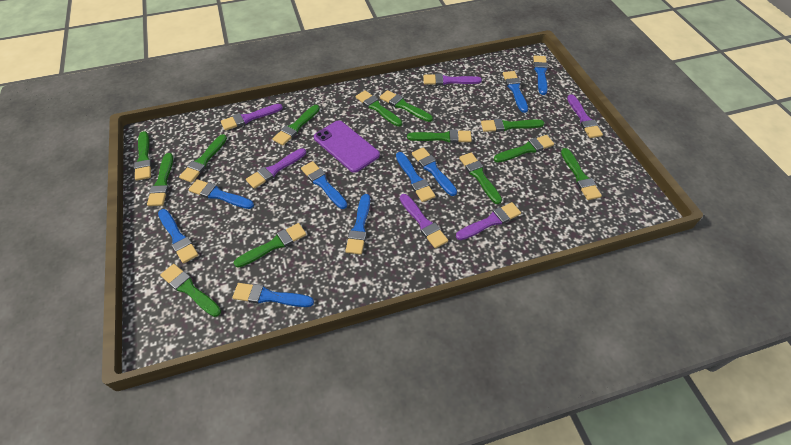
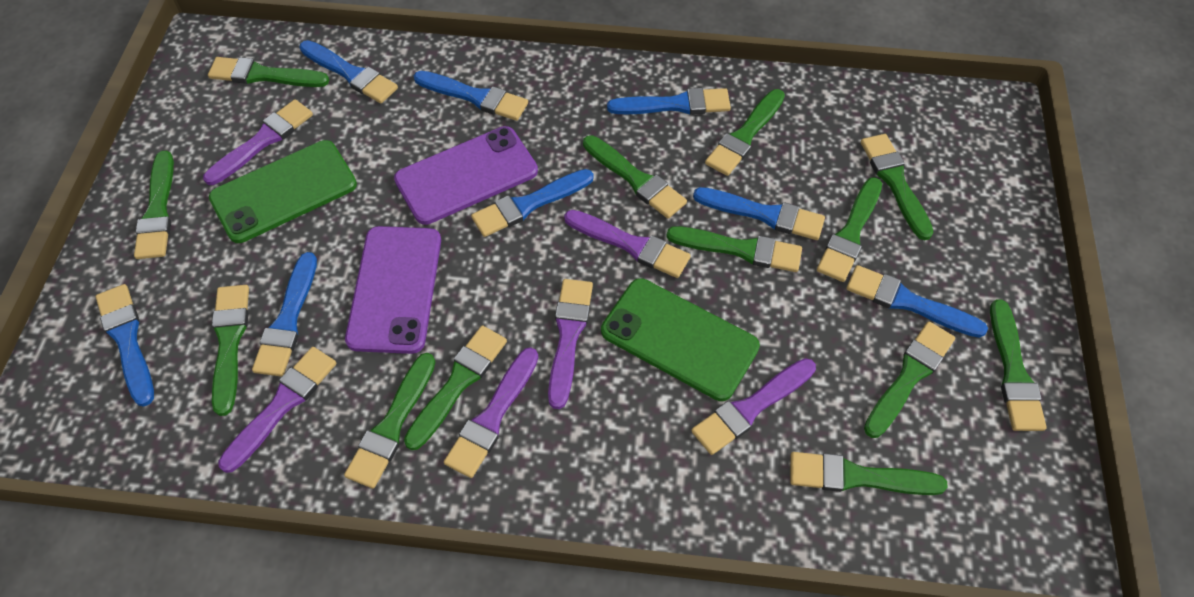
blue brush: [158,209,198,263] [188,179,254,209] [233,283,314,307] [301,161,347,209] [345,194,370,255] [396,152,435,202] [412,147,457,196] [503,71,528,113] [533,56,548,95] = 9 -> [96,284,154,407] [252,252,317,376] [299,40,398,103] [414,71,528,121] [471,169,594,237] [607,88,731,114] [693,187,825,240] [846,265,988,338] = 8
green phone: none = 0 -> [209,140,357,243] [601,278,760,401] = 2
purple phone: [314,120,380,173] = 1 -> [345,226,441,354] [394,126,538,225] = 2

